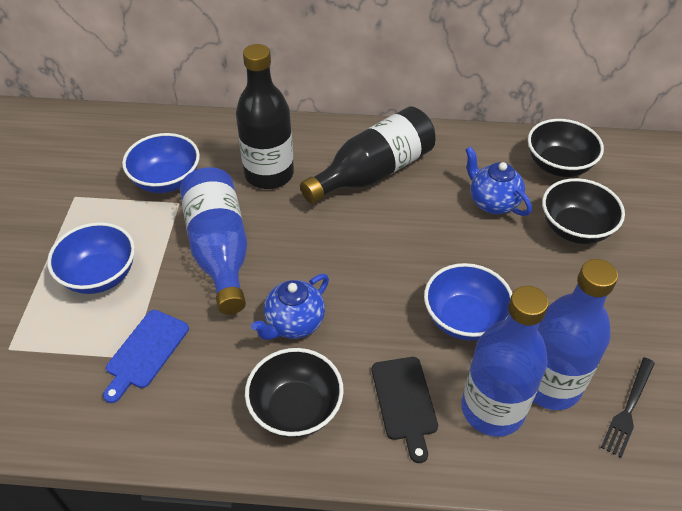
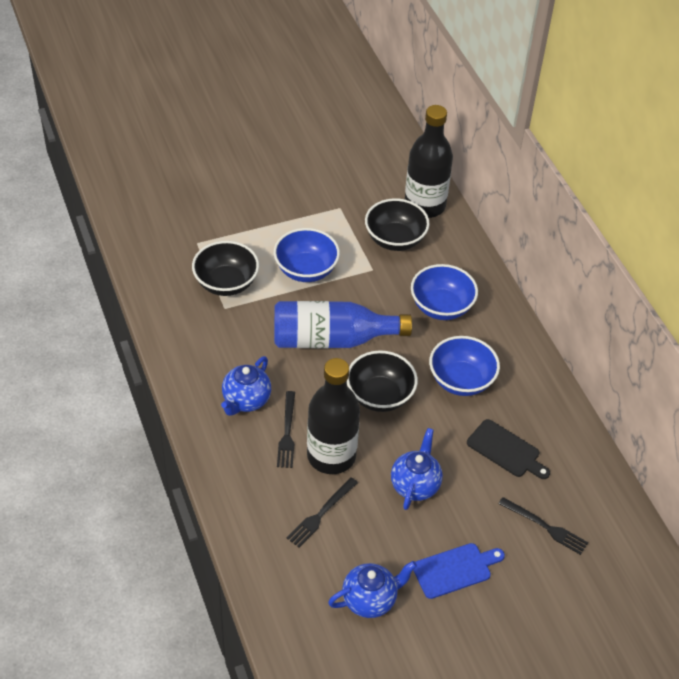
black fork: [601,357,655,458] = 1 -> [277,391,295,468] [287,477,358,547] [498,497,588,555] = 3
blue bottle: [180,167,247,315] [462,286,549,437] [533,259,618,410] = 3 -> [274,301,412,348] = 1
blue teapot: [251,274,329,340] [465,147,532,216] = 2 -> [221,356,271,416] [328,561,417,618] [391,428,443,510] = 3

